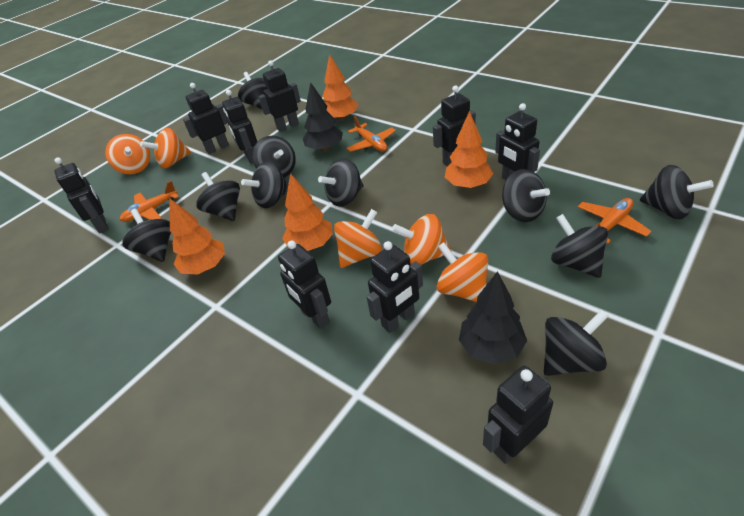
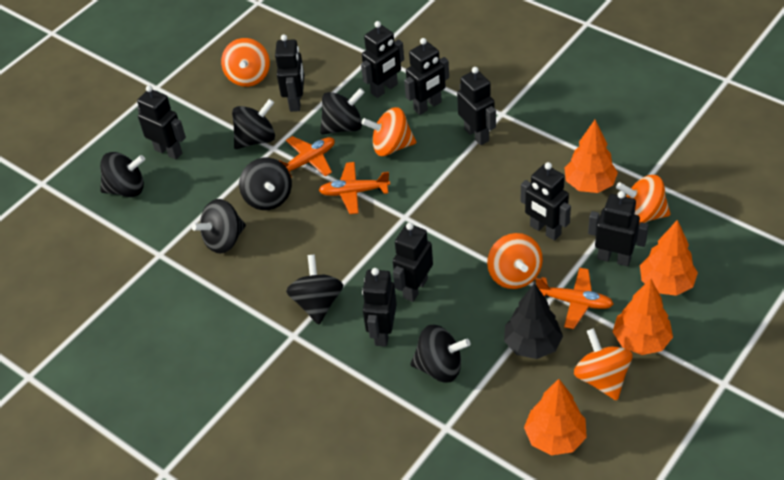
black spinning top: [122,209,171,262] [196,172,240,221] [238,72,268,109] [241,161,288,208] [252,136,296,177] [318,158,364,207] [502,169,550,222] [544,310,609,376] [551,214,608,278] [640,165,714,219] = 10 -> [100,152,145,197] [192,199,246,253] [232,99,275,149] [239,158,292,210] [286,254,343,325] [320,88,365,134] [410,325,471,382] = 7
black tree: [303,82,343,152] [459,271,527,365] = 2 -> [504,283,563,359] = 1

